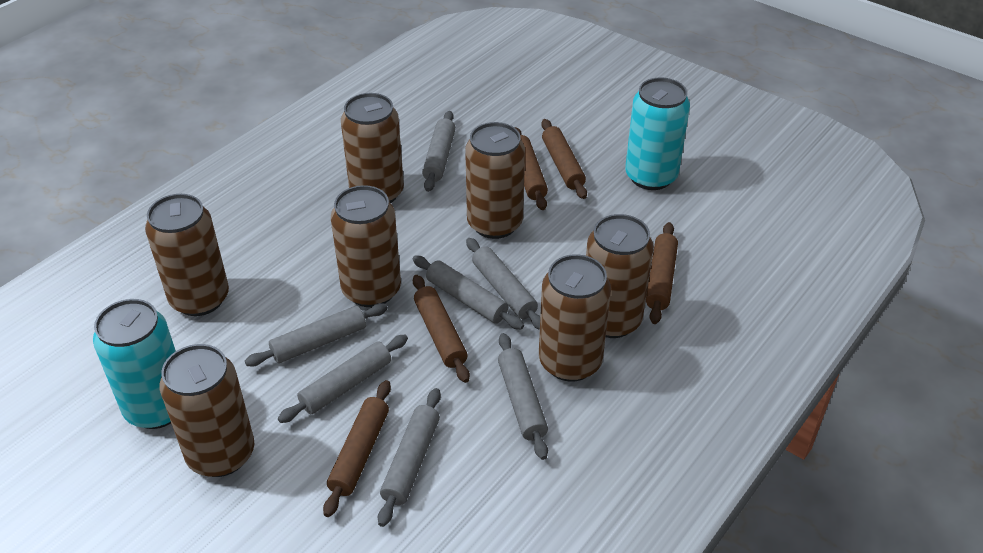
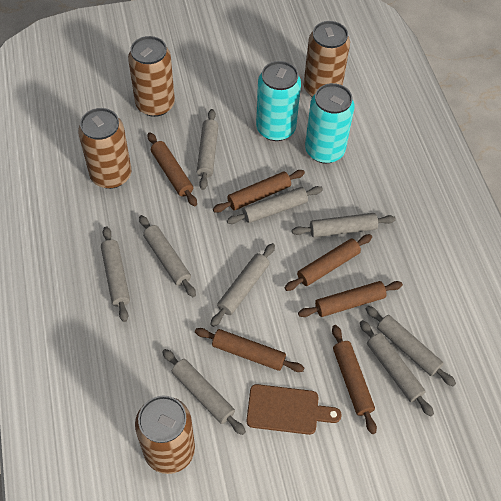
brown can: [145,194,229,316] [160,344,254,477] [331,185,401,307] [341,93,404,203] [465,122,525,239] [539,254,611,382] [586,214,654,338] = 7 -> [78,108,131,189] [128,36,175,117] [135,395,195,474] [304,21,350,97] = 4
brown cutting board: none = 0 -> [246,384,342,435] = 1
brown rolling pin: [323,380,391,517] [413,275,470,383] [514,127,548,210] [541,119,587,199] [646,222,678,324] = 5 -> [148,132,197,206] [195,328,304,372] [213,170,305,213] [285,234,372,291] [298,281,403,317] [332,325,377,434] = 6
grey rolling pin: [245,303,388,366] [278,334,408,423] [378,388,441,527] [413,256,524,329] [422,111,456,192] [466,238,540,330] [498,333,548,460] = 7 -> [101,226,130,322] [139,215,196,297] [162,349,246,435] [197,109,219,190] [210,243,275,327] [227,186,323,224] [292,213,396,238] [360,320,434,417] [366,306,456,386] = 9

